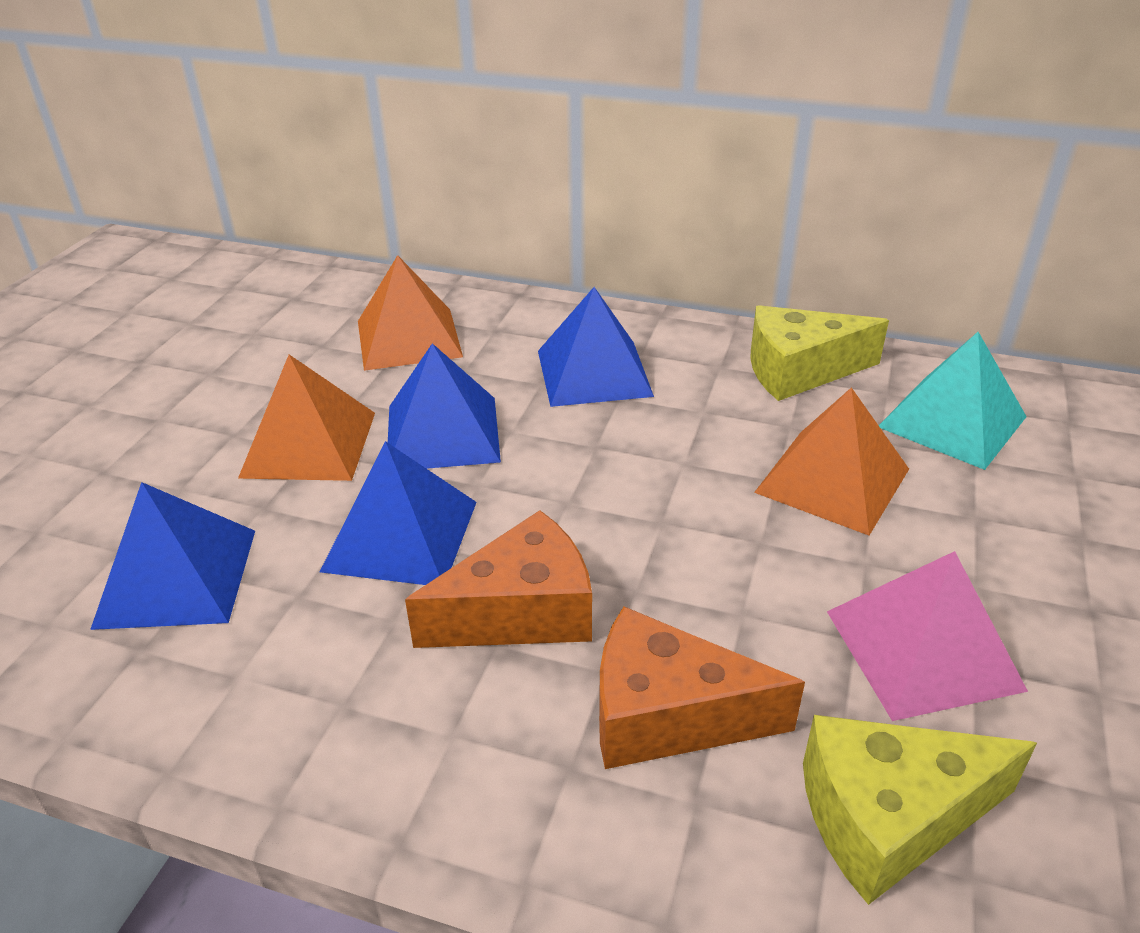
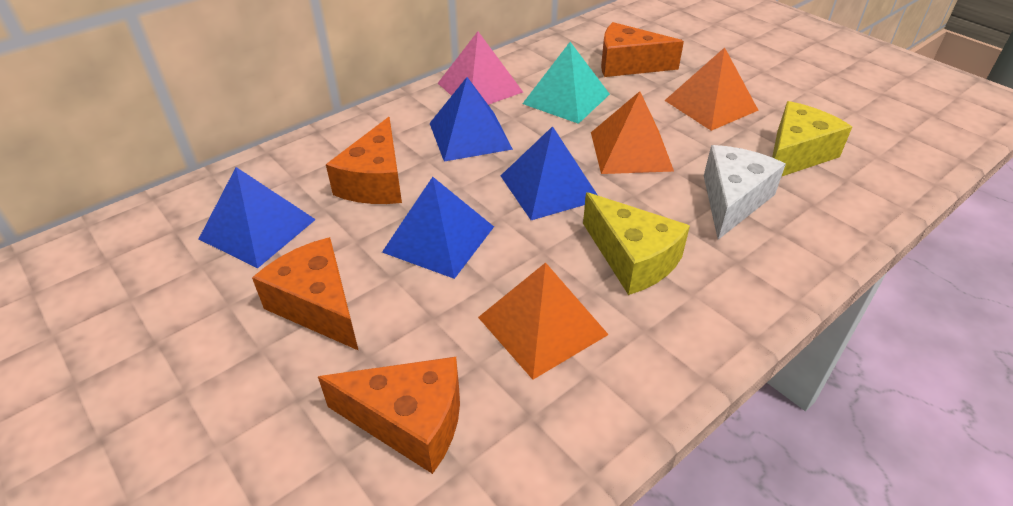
orange cheese: [405,510,592,648] [599,607,805,769] = 2 -> [252,237,359,351] [318,357,460,474] [326,117,402,204] [601,22,684,77] = 4
white cheese: none = 0 -> [704,145,786,240] = 1

